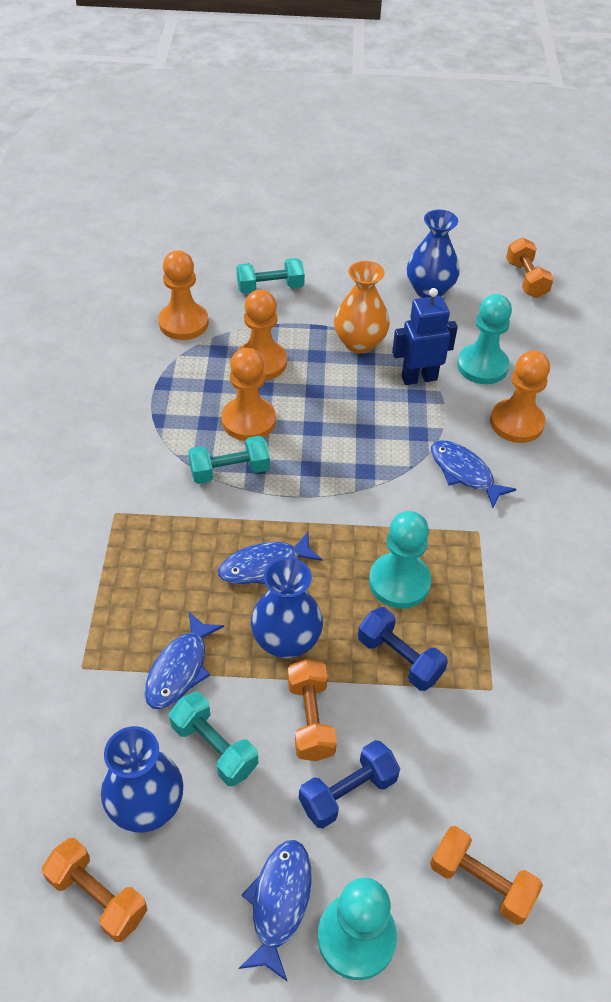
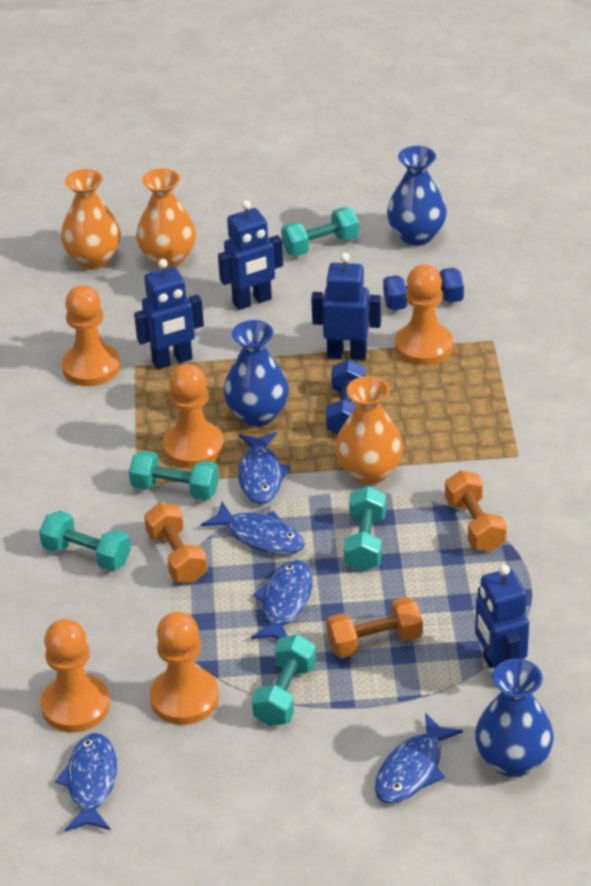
blue fish: [145,612,224,709] [218,532,322,584] [239,840,312,981] [431,440,516,508] = 4 -> [55,733,117,831] [201,501,305,555] [238,432,291,504] [251,560,313,639] [375,713,463,804] = 5
blue robot: [392,288,458,385] = 1 -> [134,259,204,370] [218,200,283,310] [311,253,381,360] [475,564,529,669] = 4
orange dumbbell: [42,838,147,942] [288,659,337,761] [430,826,543,925] [506,238,554,298] = 4 -> [144,503,208,583] [326,597,423,658] [445,470,507,552] = 3
orange pawn: [158,250,209,340] [221,348,276,441] [238,290,287,380] [490,350,550,443] = 4 -> [40,619,110,733] [62,285,120,386] [150,611,219,725] [163,364,224,468] [395,264,453,365] = 5
orange vase: [334,261,390,354] = 1 -> [61,169,121,269] [136,168,196,268] [335,376,403,485] = 3
turquoise dumbbell: [169,692,258,786] [188,436,270,484] [237,258,305,294] = 3 -> [39,511,131,571] [129,450,219,500] [252,634,316,726] [281,207,359,256] [344,486,386,571] = 5
turquoise pawn: [318,878,397,980] [369,511,431,609] [457,294,512,384] = 3 -> none = 0

